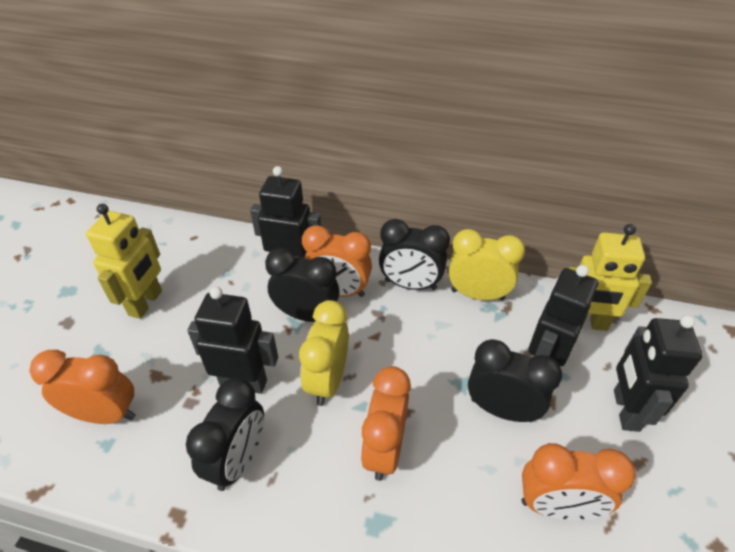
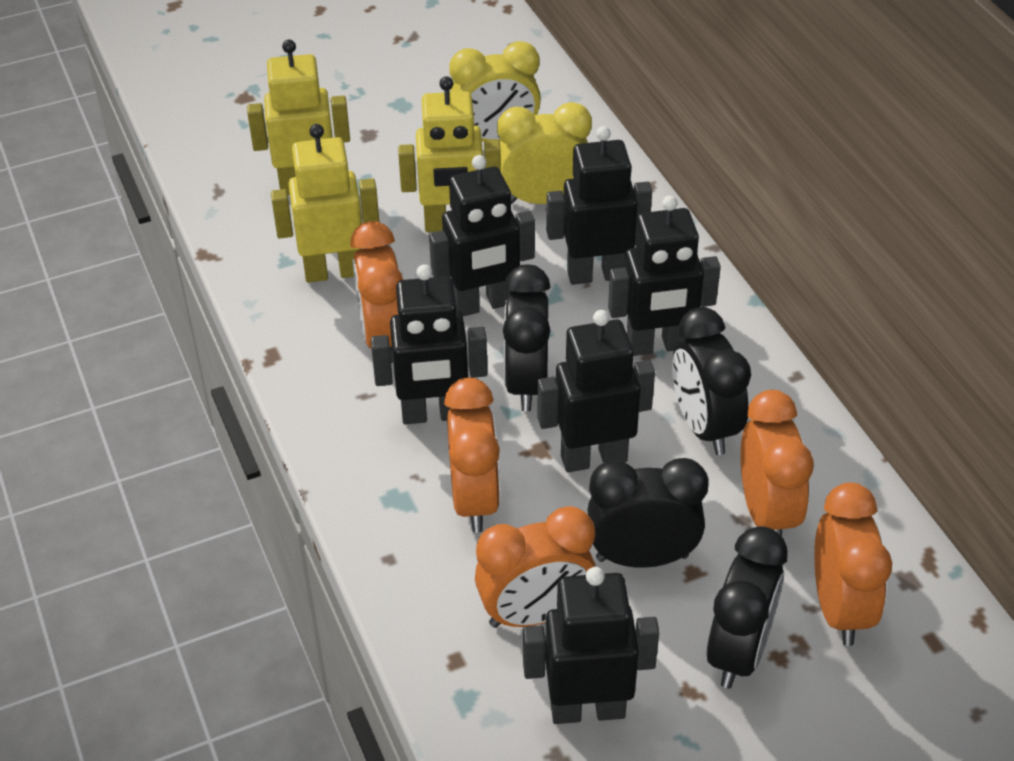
black robot: [187,287,278,394] [250,166,321,258] [528,265,598,366] [614,315,702,432] = 4 -> [371,264,487,424] [429,155,535,316] [523,567,659,724] [537,310,655,473] [546,126,652,285] [608,196,721,356] = 6
orange clock: [29,350,135,424] [302,225,372,297] [361,366,411,481] [522,443,636,520] = 4 -> [350,221,403,363] [444,377,500,533] [475,506,596,628] [741,390,814,537] [814,483,892,646] = 5
yellow robot: [86,204,162,319] [569,224,652,331] = 2 -> [247,39,350,195] [271,124,379,283] [398,76,501,232] = 3

